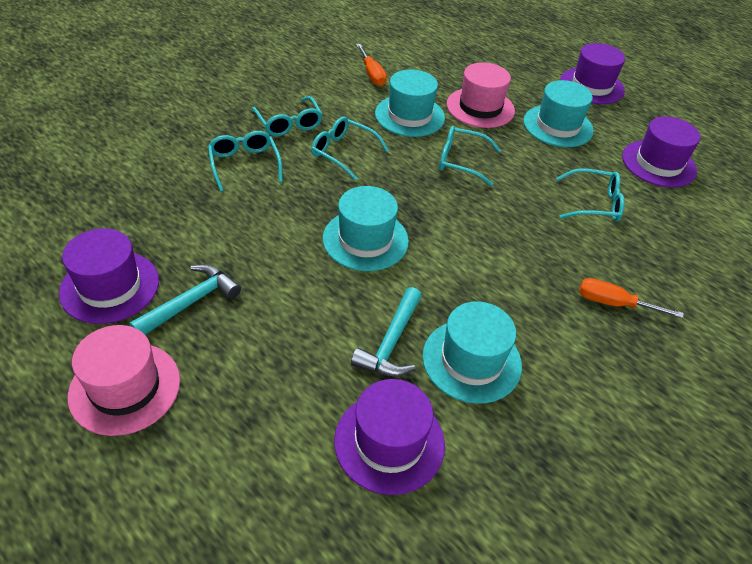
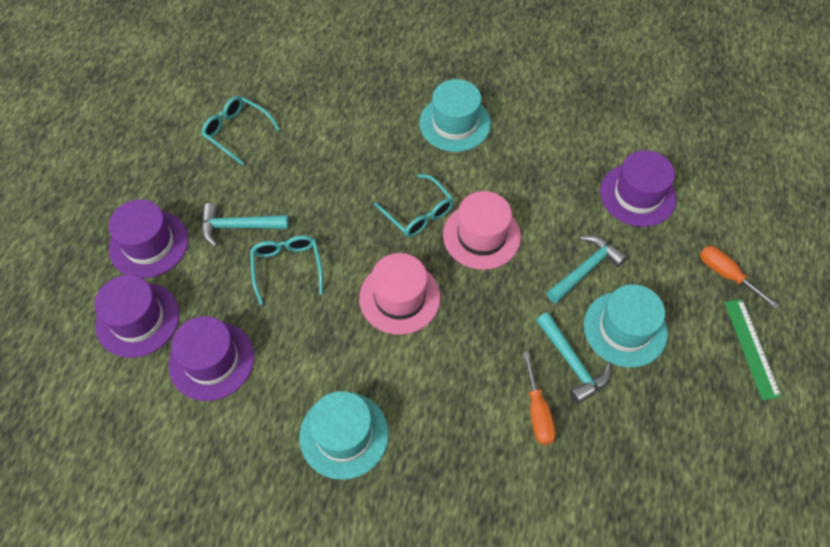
green ruler: none = 0 -> [724,299,781,400] = 1
turquoise glasses: [208,131,283,192] [252,96,323,137] [311,117,389,181] [439,126,501,186] [556,168,625,222] = 5 -> [202,96,280,165] [250,235,323,305] [374,174,454,237] = 3
turquoise hammer: [130,264,241,335] [351,287,422,377] = 2 -> [202,203,289,247] [536,312,611,404] [547,235,627,303] = 3
turquoise hat: [323,186,409,271] [375,69,445,137] [422,301,522,404] [523,80,594,147] = 4 -> [299,391,389,480] [419,79,491,152] [584,284,668,367] = 3

